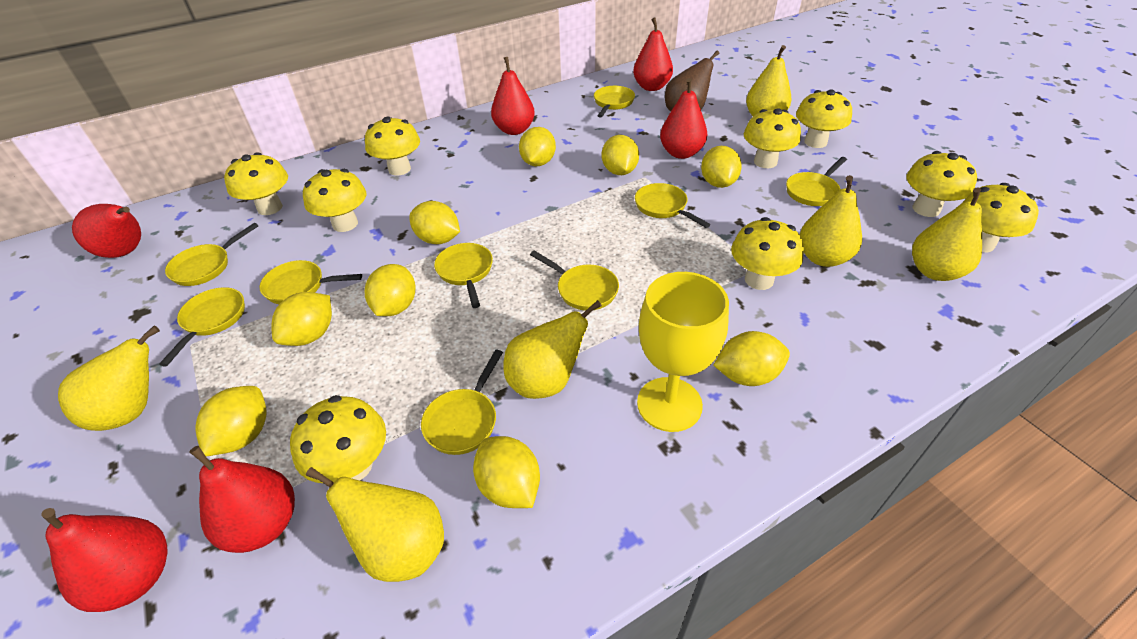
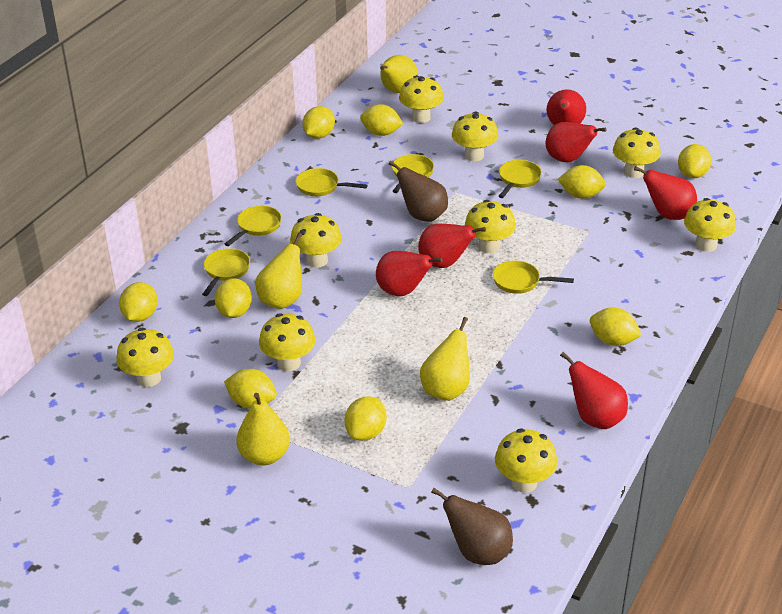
brown pear: [665,50,719,111] = 1 -> [389,161,448,222] [431,488,513,565] = 2
yellow goblet: [637,272,729,432] = 1 -> none = 0
yellow pan: [159,287,245,367] [165,223,258,286] [259,260,362,304] [421,350,503,455] [434,243,493,308] [530,250,619,311] [594,86,635,118] [635,183,711,228] [786,157,847,206] = 9 -> [202,248,250,296] [225,206,282,246] [296,168,367,196] [392,154,434,193] [493,260,574,294] [499,160,542,198] = 6
yellow pear: [58,326,160,431] [306,467,444,582] [503,300,602,399] [746,45,791,116] [799,175,862,267] [912,188,982,281] = 6 -> [236,393,290,465] [255,232,302,309] [380,55,418,93] [420,317,470,401] = 4

